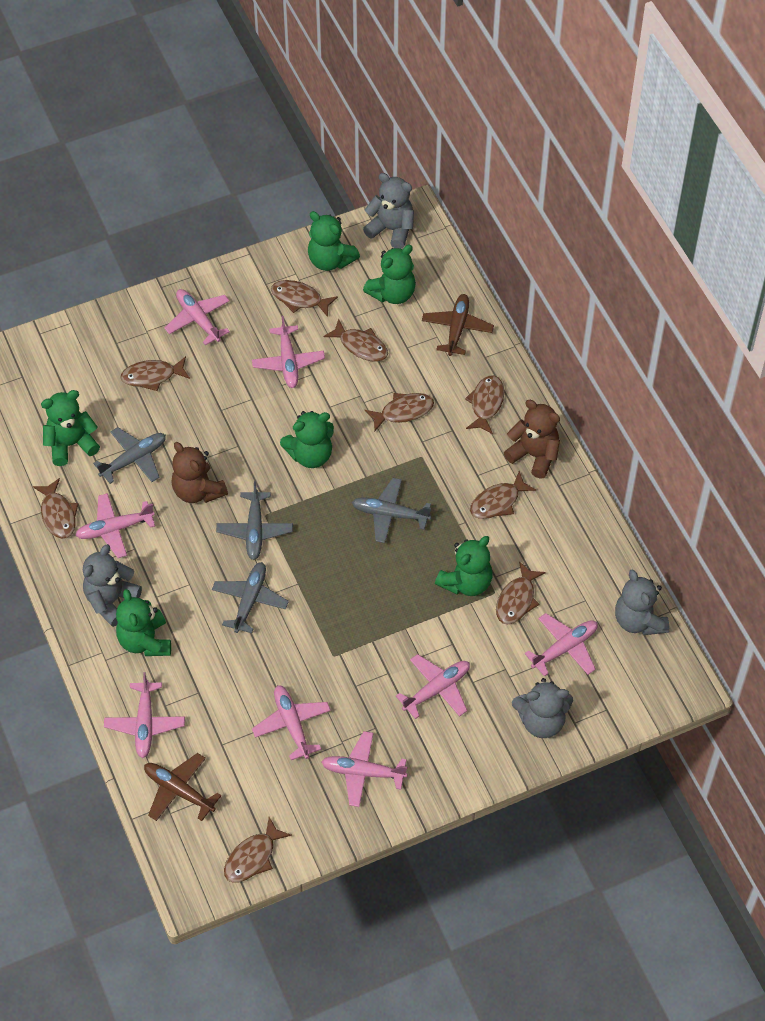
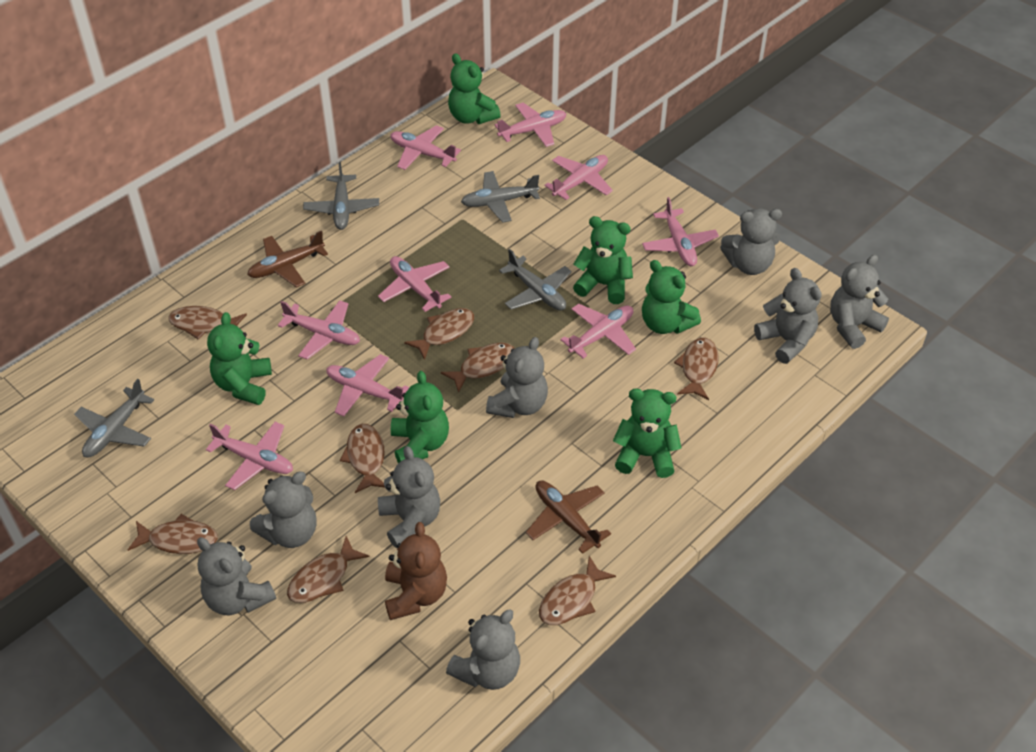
brown fish: [33,478,79,539] [120,356,190,391] [224,817,292,883] [271,280,338,317] [323,319,388,362] [365,393,434,432] [465,375,504,434] [470,471,536,519] [496,561,546,624] = 9 -> [128,514,218,554] [168,306,247,340] [287,536,369,603] [340,424,385,493] [404,308,474,360] [441,342,515,393] [539,556,616,625] [674,338,719,400] = 8
brown teddy bear: [171,442,228,503] [504,400,560,479] = 2 -> [385,522,447,620] = 1
grey teddy bear: [83,544,142,627] [363,173,414,249] [512,678,573,738] [615,569,669,635] = 4 -> [197,537,276,615] [250,471,317,548] [378,446,440,548] [446,610,520,690] [486,337,548,418] [720,208,782,275] [754,268,822,364] [830,255,889,349] = 8
pink plane: [75,493,155,558] [104,672,185,758] [164,289,230,345] [252,316,325,388] [252,685,331,760] [322,731,407,807] [396,654,470,719] [525,613,598,676] = 8 -> [206,422,293,490] [278,300,360,360] [326,354,410,417] [378,256,451,312] [390,125,461,170] [495,103,566,147] [544,155,613,200] [560,304,636,359] [642,197,719,266] = 9

